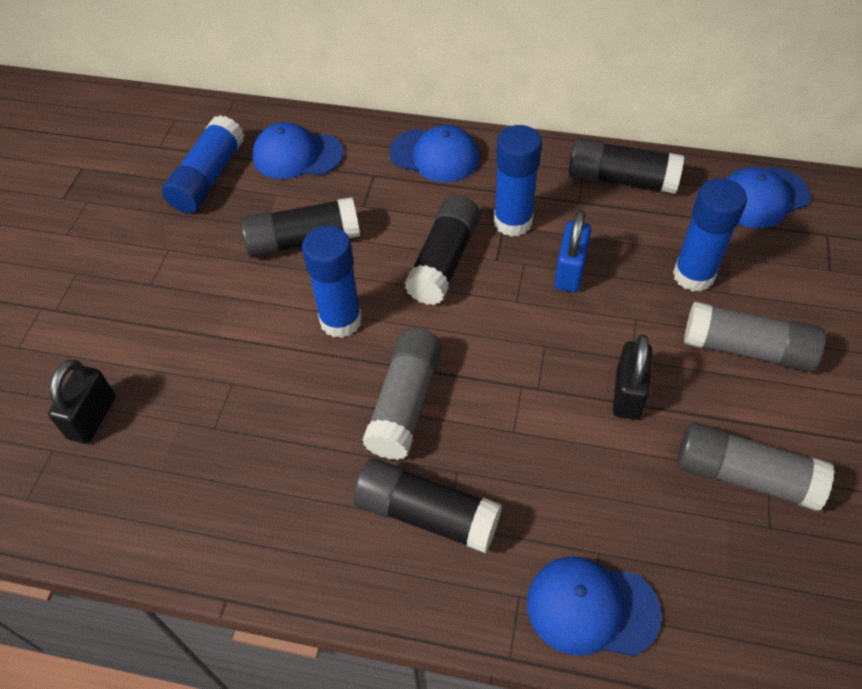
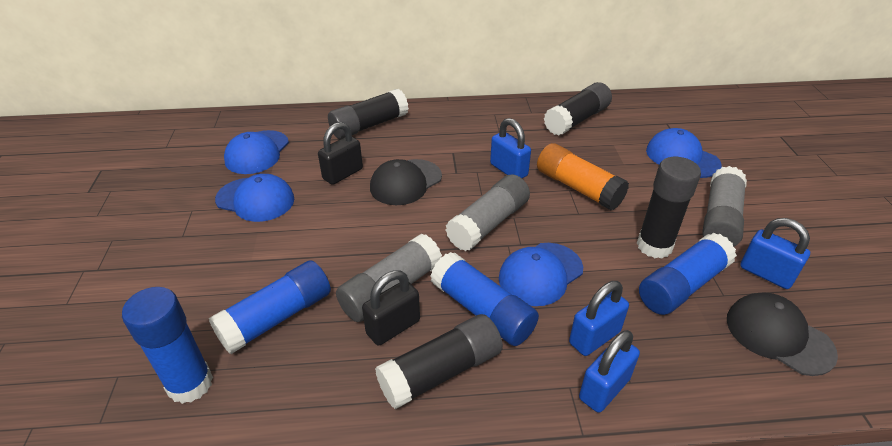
black cap: none = 0 -> [370,159,442,205] [727,292,838,376] = 2
blue padlock: [554,210,591,292] = 1 -> [490,118,531,178] [569,281,629,356] [579,330,640,413] [740,218,810,289] = 4
orange glue stick: none = 0 -> [537,143,629,210] = 1

